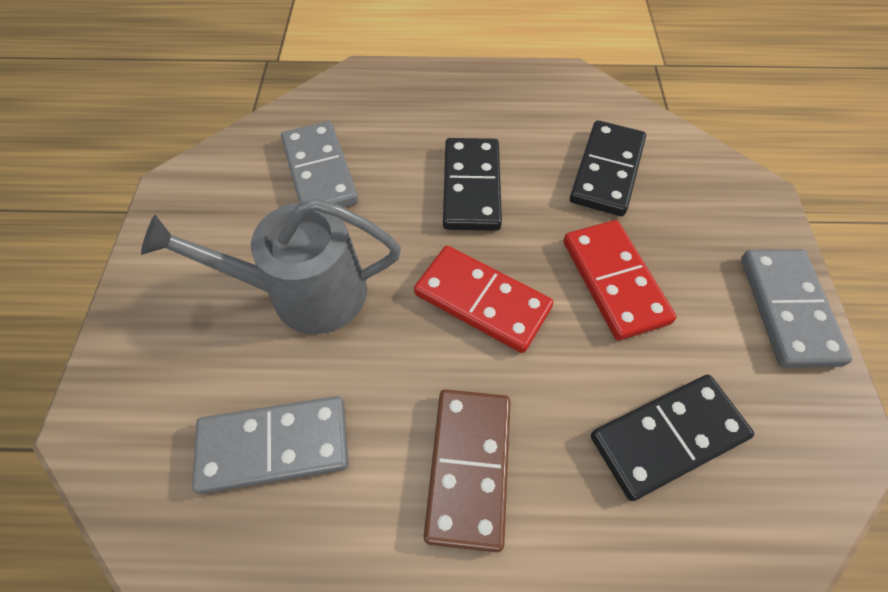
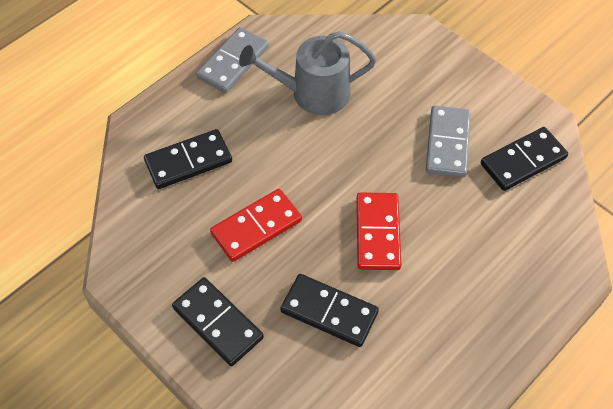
black domino: [443,138,502,231] [570,120,646,216] [591,375,754,501] = 3 -> [144,129,232,189] [172,277,264,366] [280,274,379,347] [481,127,568,191] = 4
brown domino: [424,389,511,552] = 1 -> none = 0
grey domino: [192,396,349,494] [281,121,358,207] [741,249,852,368] = 3 -> [196,27,269,93] [426,105,471,177] = 2

